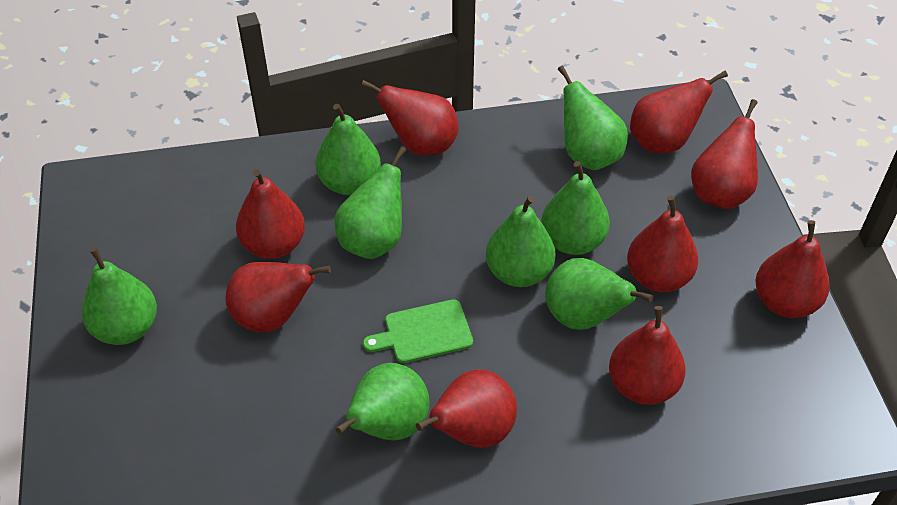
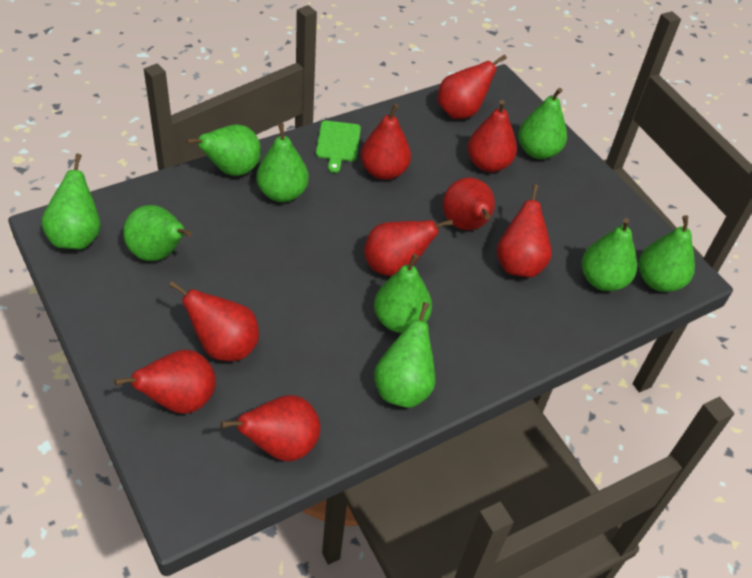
green pear: [82,247,157,345] [316,104,381,195] [334,146,406,259] [335,363,430,440] [486,196,556,287] [541,161,610,255] [545,258,653,330] [558,66,628,170] = 8 -> [41,154,101,250] [123,205,192,261] [186,124,261,176] [256,123,309,202] [374,254,432,333] [374,302,435,408] [518,88,567,159] [581,218,637,291] [639,215,695,292] = 9

